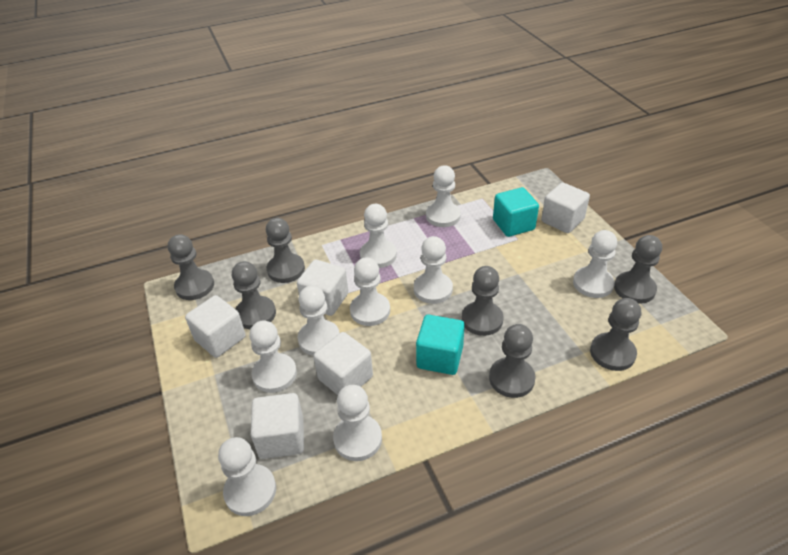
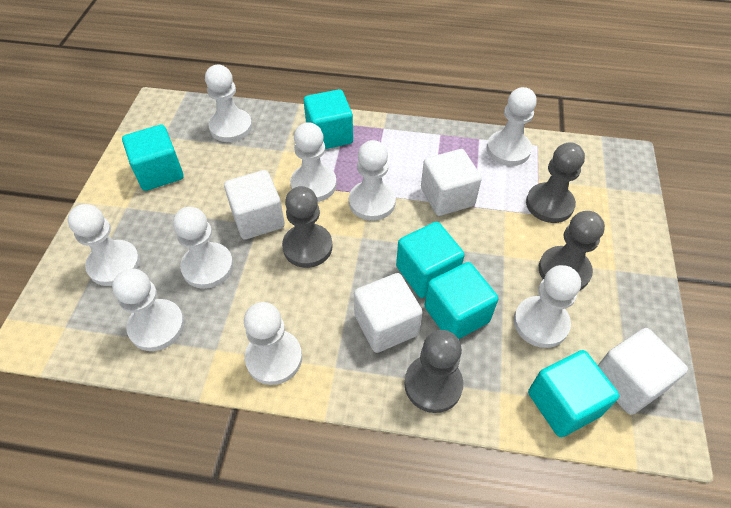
grey pawn: [168,234,214,300] [232,261,276,329] [266,218,305,283] [462,266,503,336] [489,324,535,398] [590,298,641,371] [614,235,662,304] = 7 -> [282,186,332,268] [404,330,464,413] [526,142,585,223] [539,211,605,290] = 4
turquoise cube: [416,315,465,375] [493,187,539,237] = 2 -> [122,124,184,191] [304,89,353,149] [396,222,465,298] [425,262,498,339] [528,350,619,437] = 5
white cube: [185,295,246,358] [251,393,304,459] [297,260,348,316] [313,332,373,395] [541,182,590,233] = 5 -> [224,170,285,240] [354,273,423,353] [421,149,482,216] [598,328,688,415] = 4

